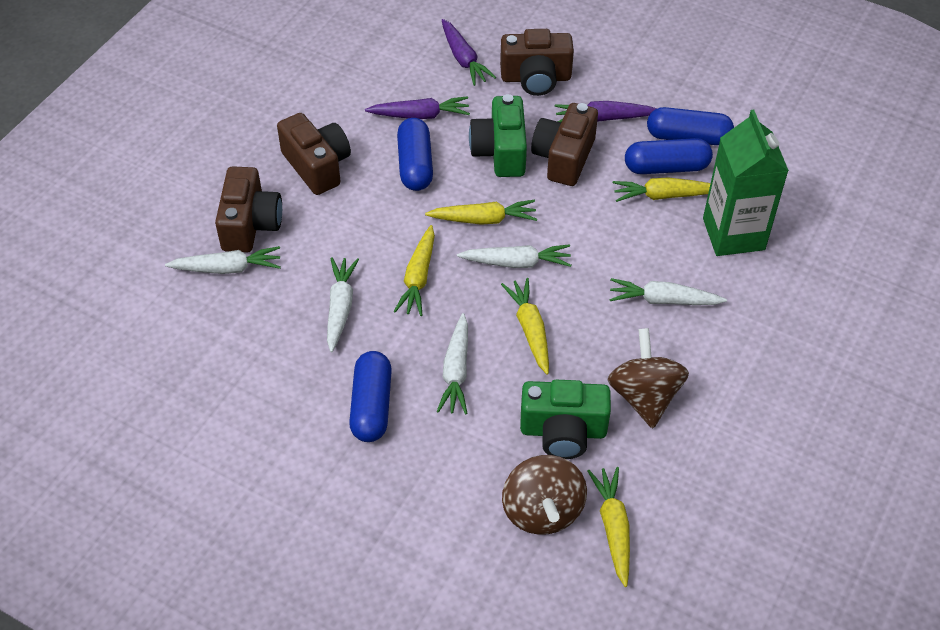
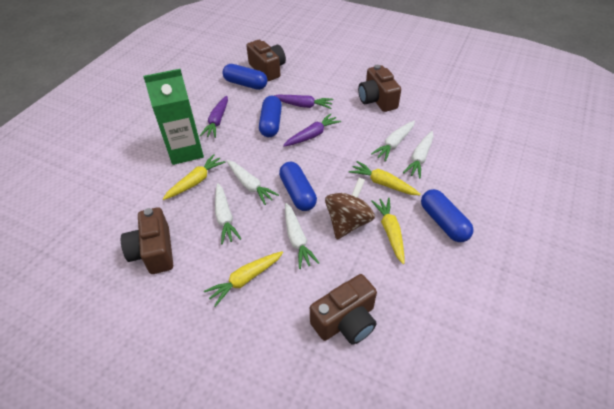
brown spinning top: [502,455,587,535] [607,328,689,428] = 2 -> [325,178,375,239] = 1
green camera: [469,94,527,177] [520,380,611,459] = 2 -> none = 0
yellow carrot: [394,225,435,316] [425,200,537,225] [501,278,549,374] [588,467,630,587] [613,178,711,202] = 5 -> [163,154,226,200] [204,251,283,307] [349,161,421,195] [371,198,405,264] = 4

